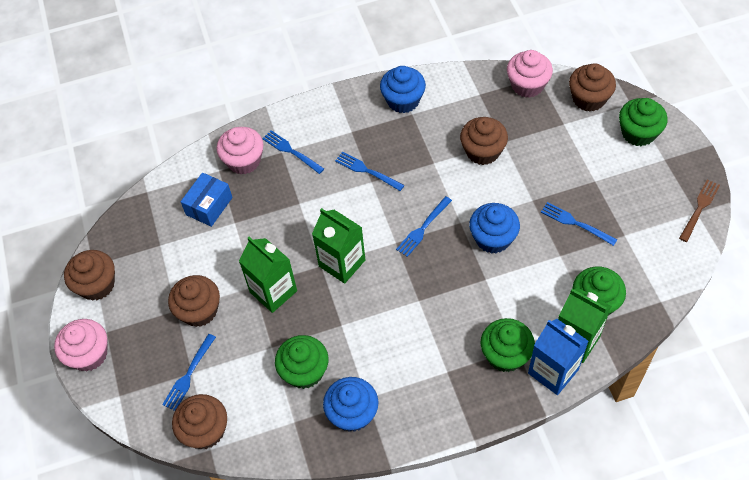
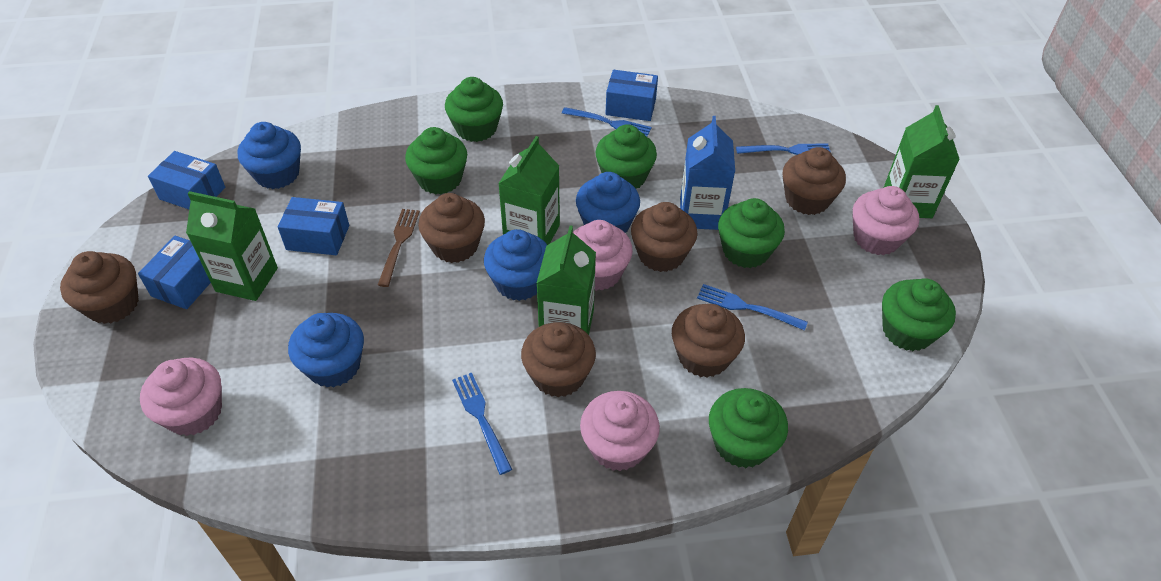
blue box: [181,173,233,227] = 1 -> [138,236,211,309] [148,151,225,209] [278,197,349,255] [605,70,658,121] = 4
blue cupcake: [323,377,378,432] [380,66,426,113] [469,203,520,254] = 3 -> [238,122,301,189] [288,313,364,387] [484,229,547,301] [576,172,640,233] = 4
blue fork: [162,334,216,411] [262,130,324,174] [335,152,404,191] [396,196,452,257] [541,202,617,246] = 5 -> [452,373,512,475] [562,107,652,137] [697,284,808,331] [736,143,831,155] = 4
brown cupcake: [64,250,115,301] [168,275,220,327] [172,394,227,449] [460,117,508,165] [569,63,616,112] = 5 -> [60,251,139,324] [418,193,485,263] [521,322,596,397] [631,202,697,272] [672,304,745,378] [783,147,846,215] = 6
green carton: [239,237,297,313] [312,208,365,284] [558,287,611,363] = 3 -> [186,191,278,301] [498,136,560,245] [536,226,596,335] [884,105,960,218] = 4
green cupcake: [275,335,329,389] [481,318,535,372] [573,266,626,315] [619,98,668,146] = 4 -> [405,127,467,195] [445,77,503,142] [595,124,657,188] [709,388,788,468] [718,198,785,268] [882,278,956,351] = 6
pink cupcake: [54,319,107,372] [217,127,264,174] [507,50,553,98] = 3 -> [140,358,222,436] [573,220,633,291] [580,391,660,471] [852,186,919,255] = 4

